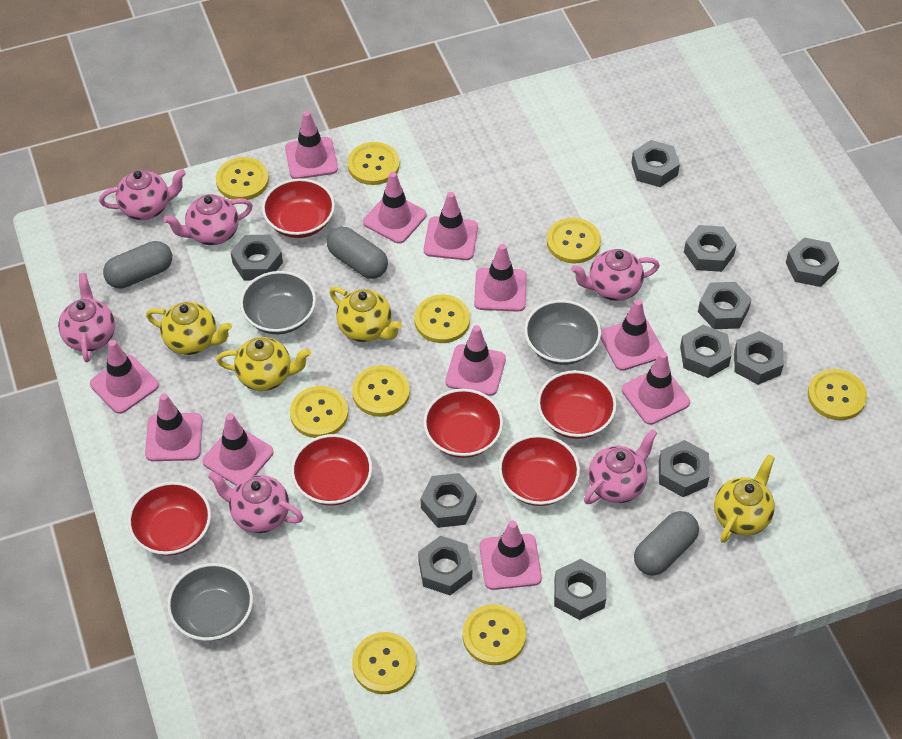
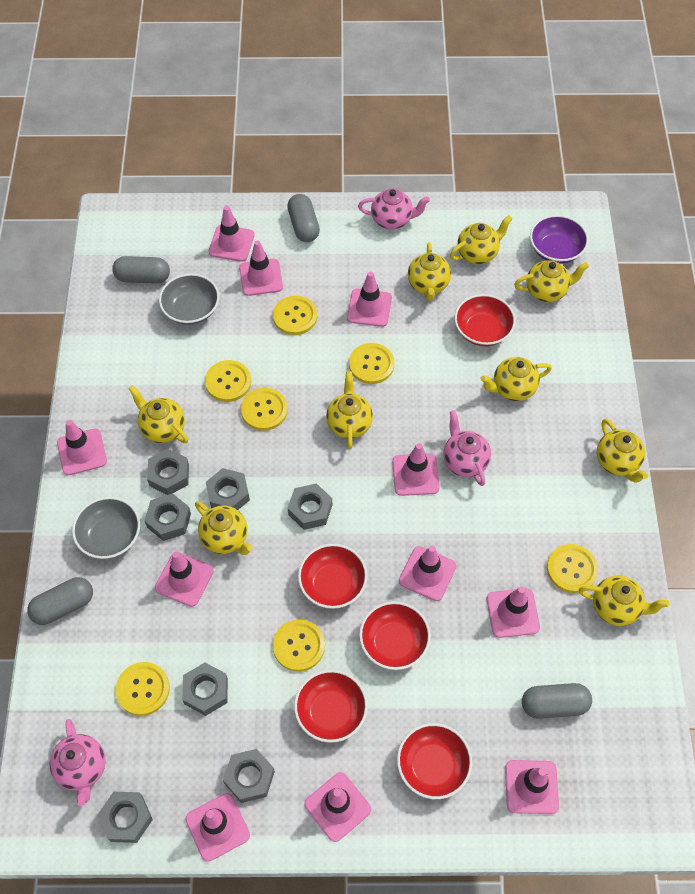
grey bowl: [167,563,253,641] [240,271,316,334] [524,300,601,365] = 3 -> [72,497,140,559] [159,273,219,325] = 2
grey capsule: [103,241,172,289] [327,227,388,279] [634,511,699,576] = 3 -> [27,577,93,625] [112,256,170,284] [287,194,320,242] [522,683,592,719] = 4
grey nut: [231,235,283,280] [418,536,472,595] [421,473,477,528] [554,559,606,620] [631,140,680,187] [659,440,710,497] [680,325,732,378] [684,225,737,272] [698,282,751,329] [734,331,784,385] [786,237,839,287] = 11 -> [97,792,153,843] [144,493,191,541] [147,449,189,495] [182,663,228,716] [206,468,250,510] [223,749,275,803] [288,483,332,530] = 7
pink teapot: [58,273,115,362] [99,169,186,220] [164,194,253,245] [208,471,303,533] [571,249,660,301] [584,429,657,504] = 6 -> [49,719,106,806] [358,189,430,230] [443,410,491,486] = 3
purple bowl: none = 0 -> [530,215,589,264] = 1
red bowl: [128,482,211,556] [262,179,335,238] [291,434,372,506] [423,389,503,458] [498,434,580,506] [537,370,617,439] = 6 -> [294,670,368,743] [298,544,367,609] [359,601,431,670] [397,723,472,799] [454,294,516,346] = 5
yellow button: [216,157,269,200] [290,386,348,438] [347,142,400,185] [352,365,410,417] [352,632,416,694] [414,295,470,343] [463,604,526,665] [547,218,601,263] [808,369,867,420] = 9 -> [115,662,170,716] [205,360,251,402] [241,388,288,431] [273,296,317,335] [273,619,325,672] [349,343,394,384] [547,544,598,593] = 7
yellow teapot: [146,302,232,355] [216,337,311,391] [330,287,402,342] [714,455,775,543] = 4 -> [129,385,188,443] [195,501,253,555] [326,371,373,449] [408,242,451,301] [450,215,513,264] [480,357,552,401] [514,260,589,302] [579,575,670,626] [597,418,648,483] = 9

